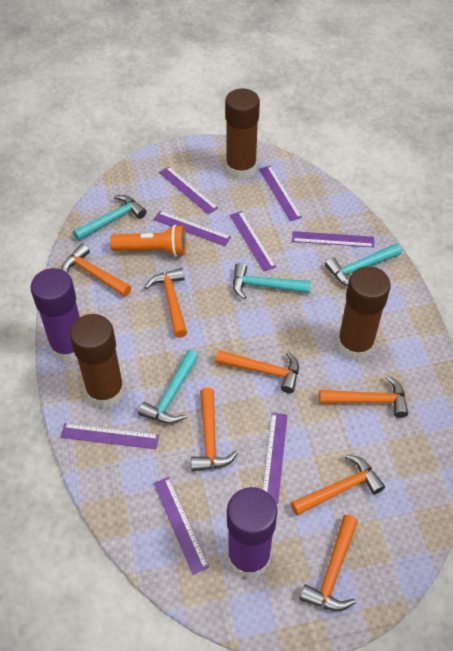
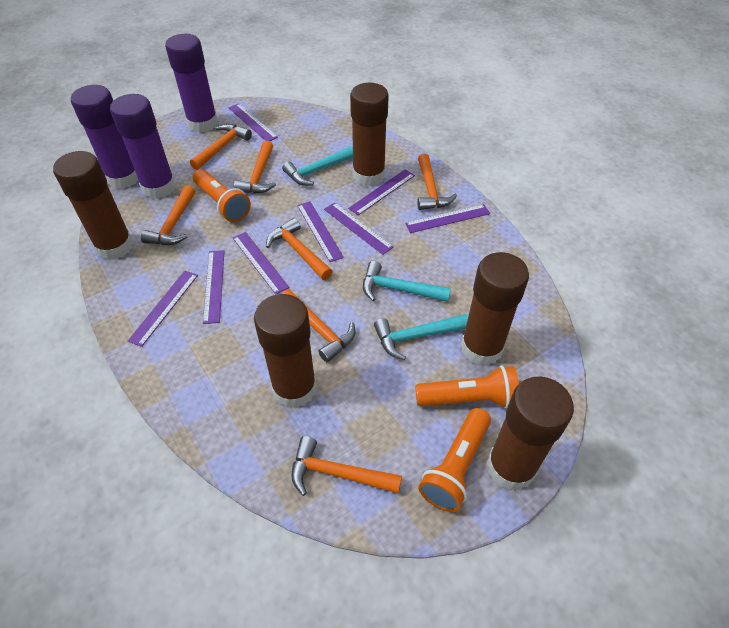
brown glue stick: [70,314,125,408] [225,89,260,180] [337,266,391,361] = 3 -> [53,151,134,260] [254,294,317,408] [350,83,389,186] [461,252,529,366] [487,377,574,490] = 5
orange flashlight: [110,225,186,257] = 1 -> [193,169,251,222] [415,365,519,409] [419,408,491,512] = 3
purple glue stick: [30,268,80,362] [227,487,278,579] = 2 -> [71,85,139,189] [110,94,176,199] [165,34,218,133] = 3
turquoise hammer: [73,195,146,241] [138,350,199,424] [233,263,311,299] [325,244,401,286] = 4 -> [282,146,353,186] [363,261,451,302] [374,314,468,360] = 3

